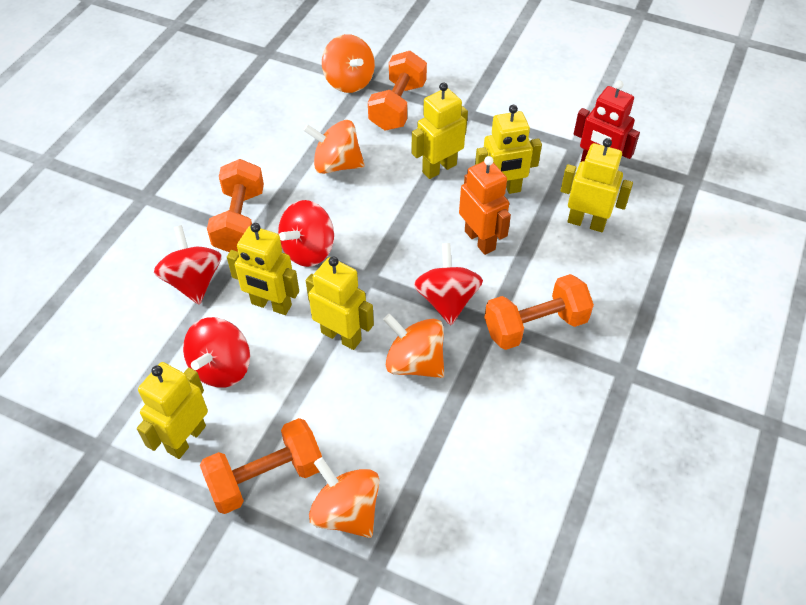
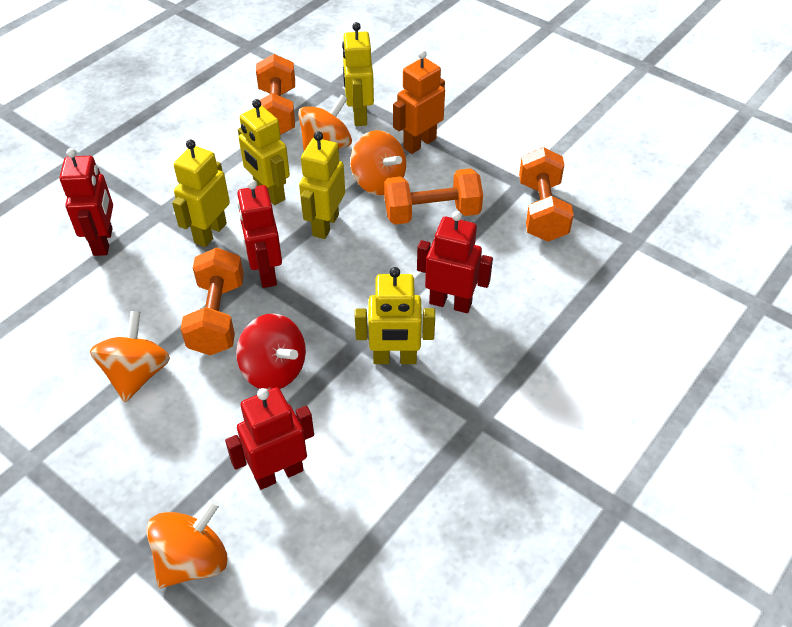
red robot: [574,81,640,162] = 1 -> [59,148,113,256] [225,387,314,490] [237,180,282,288] [417,211,493,313] = 4
red spinning top: [154,225,222,305] [183,317,250,388] [278,200,334,267] [414,243,483,325] = 4 -> [236,314,306,390] = 1
yellow robot: [137,362,208,459] [227,223,299,315] [306,256,374,350] [412,82,468,179] [475,105,542,194] [560,138,633,232] = 6 -> [172,140,230,247] [238,99,290,205] [299,131,345,239] [342,22,374,126] [355,267,435,364] = 5

